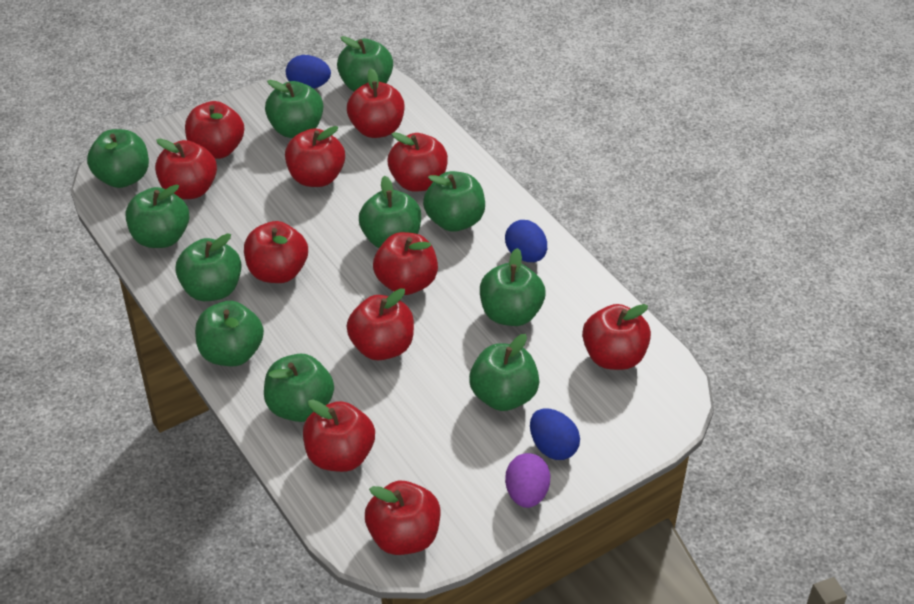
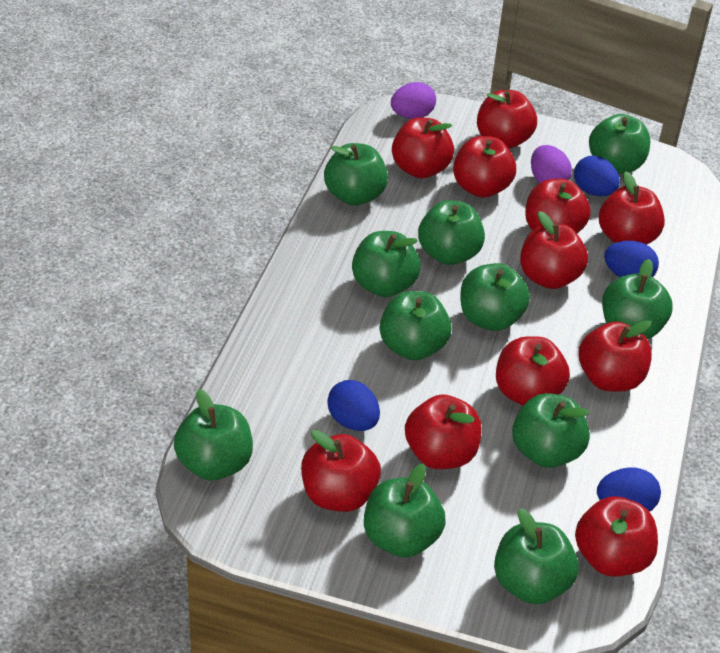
blue egg: [286,55,331,89] [505,220,547,262] [530,409,580,460] = 3 -> [327,380,380,431] [574,156,620,196] [597,467,661,512] [604,241,659,277] = 4
purple egg: [505,453,550,508] = 1 -> [391,82,436,119] [531,145,572,183] = 2

